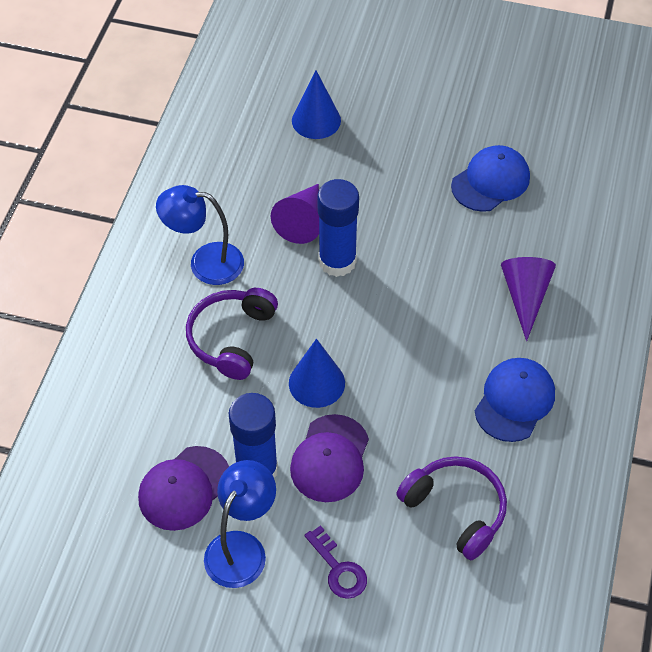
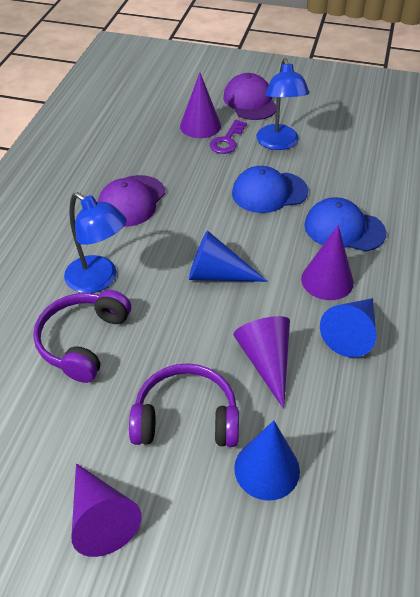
blue cone: [289,339,345,408] [292,70,341,139] = 2 -> [189,230,268,282] [234,420,300,501] [320,298,376,358] = 3
blue glue stick: [229,393,278,478] [318,179,359,277] = 2 -> none = 0
purple cone: [271,184,319,244] [501,257,556,341] = 2 -> [71,463,141,557] [180,72,221,138] [233,316,290,409] [301,225,354,300] = 4

